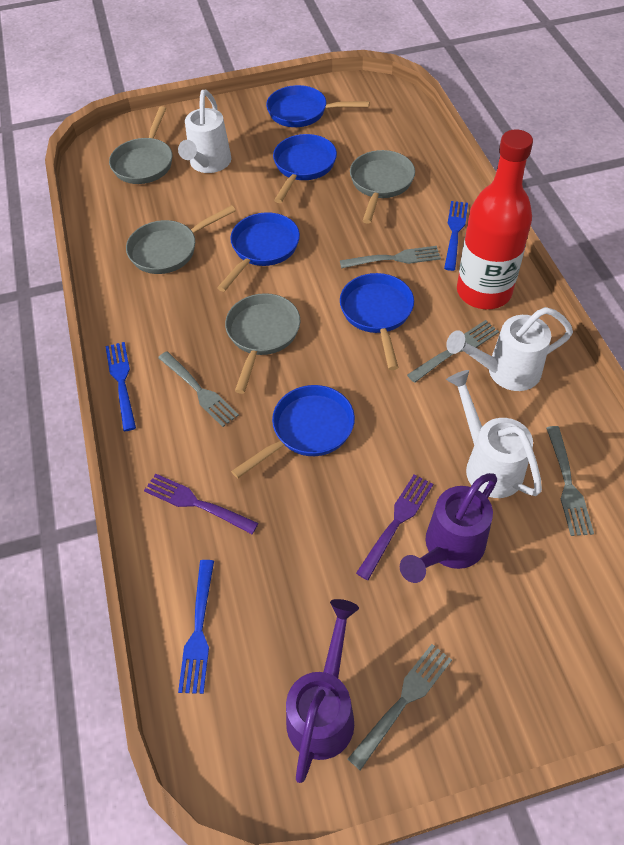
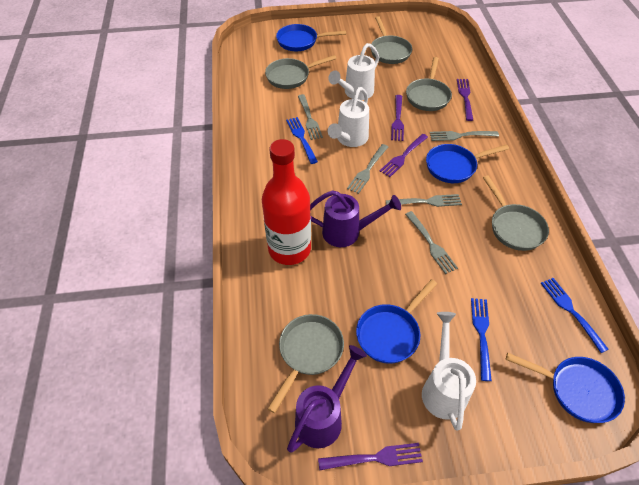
blue pan: [217,212,300,292] [231,385,355,478] [266,85,370,127] [273,134,337,203] [340,273,414,370] = 5 -> [276,24,346,51] [356,279,437,364] [426,144,509,183] [506,353,625,423] = 4
grey pan: [109,106,172,184] [126,205,236,274] [225,293,300,394] [350,150,415,224] = 4 -> [265,55,337,89] [268,314,344,413] [371,16,412,64] [406,57,452,111] [483,175,549,251] = 5
purple fork: [144,474,259,534] [356,474,433,580] = 2 -> [318,443,423,471] [380,134,428,177] [391,95,404,141] [457,79,473,121] = 4

